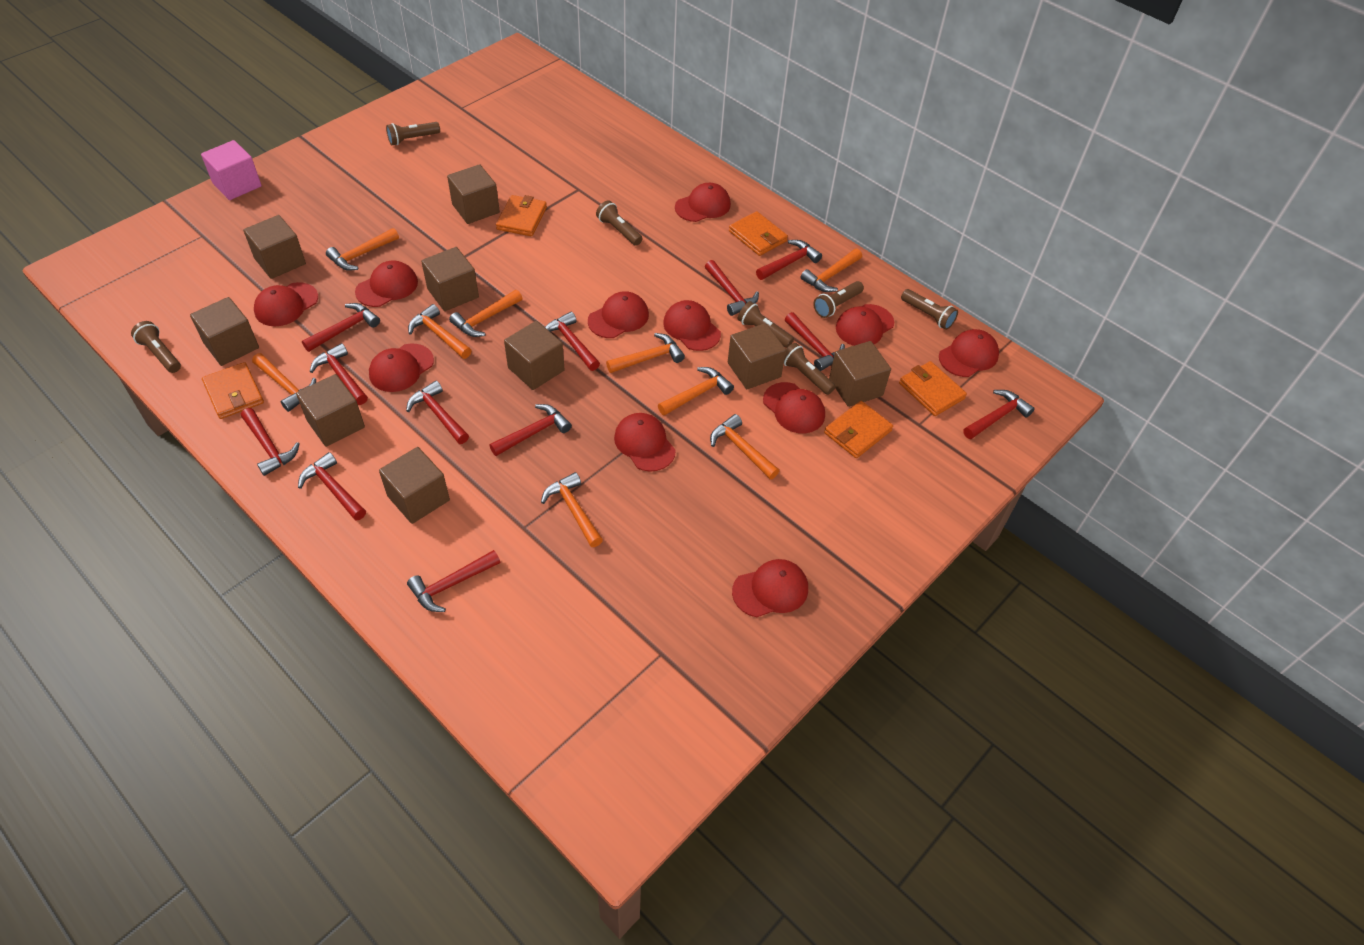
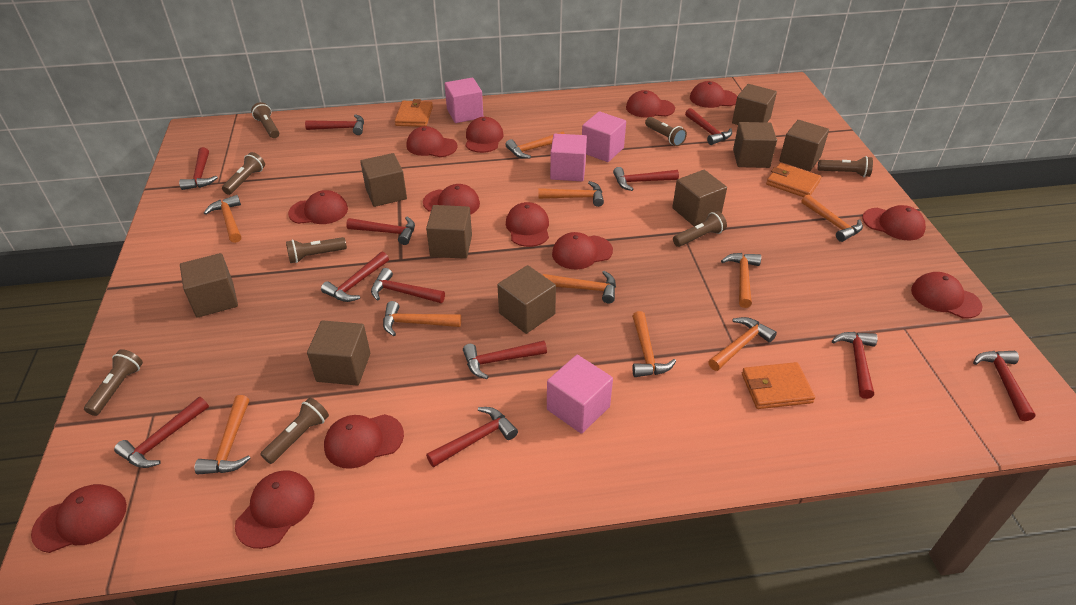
brown flashlight: [131,321,181,373] [386,122,440,145] [596,200,643,246] [738,301,794,348] [784,343,836,395] [813,281,864,318] [901,289,958,330] = 7 -> [84,349,143,416] [222,152,265,195] [251,102,279,138] [260,398,329,464] [286,237,347,263] [645,117,687,146] [673,211,727,247] [818,156,873,177] = 8
orange hammer: [252,353,316,412] [326,228,399,271] [408,304,471,359] [449,290,522,337] [541,472,603,547] [606,333,685,373] [658,367,734,416] [710,414,779,479] [800,249,862,292] = 9 -> [195,395,251,474] [204,195,241,243] [383,301,461,336] [506,132,565,159] [538,181,604,207] [543,271,616,303] [632,311,676,377] [708,317,777,371] [721,253,761,308] [801,195,863,242] = 10
orange wallet: [202,362,264,419] [496,195,547,236] [729,211,788,256] [824,401,893,458] [899,361,967,416] = 5 -> [394,99,433,127] [742,362,815,409] [766,163,821,197] = 3
pink cube: [201,140,262,200] = 1 -> [445,78,484,123] [547,355,613,434] [550,134,587,181] [582,111,626,162] = 4
red cap: [254,282,318,326] [355,261,418,307] [369,344,434,392] [588,291,649,338] [614,413,676,472] [663,300,721,351] [675,183,731,222] [732,559,808,617] [763,382,825,433] [836,304,894,346] [939,329,999,377] = 11 -> [31,484,127,553] [235,470,314,549] [288,190,348,224] [324,414,404,469] [406,126,457,157] [423,184,480,215] [465,117,504,153] [506,202,549,247] [552,232,613,269] [626,90,675,117] [690,81,737,108] [862,205,926,241] [911,272,983,319] = 13

